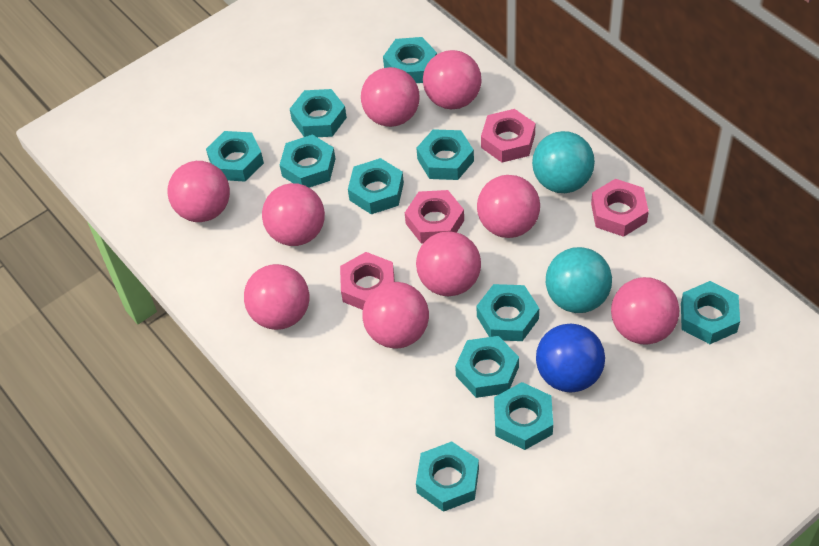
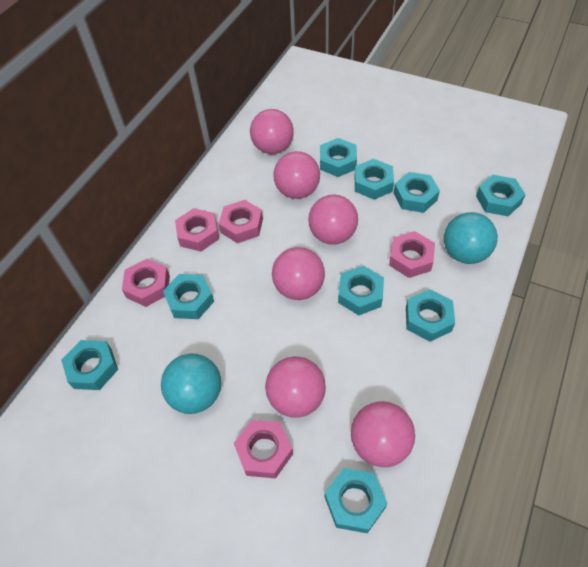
blue ball: [536,323,605,392] = 1 -> none = 0
pink ball: [168,161,230,222] [244,264,309,330] [262,183,325,246] [361,67,420,127] [362,282,429,349] [416,231,481,296] [423,50,482,109] [477,175,540,238] [611,277,679,345] = 9 -> [250,109,294,154] [265,356,326,418] [272,247,325,300] [274,151,320,199] [308,194,358,245] [351,401,415,467] = 6
pink nut: [340,252,395,310] [405,190,464,244] [481,109,536,162] [591,179,649,237] = 4 -> [122,259,170,307] [175,208,219,251] [219,200,263,243] [234,420,293,479] [389,231,435,278] = 5
turquoise nut: [206,131,264,182] [280,135,335,188] [290,89,347,137] [348,158,404,214] [383,37,437,83] [416,129,474,180] [416,442,479,512] [455,336,519,398] [476,284,539,341] [494,382,553,450] [681,281,740,344] = 11 -> [61,340,118,390] [163,274,214,319] [320,138,357,177] [325,468,388,533] [338,266,384,315] [355,159,394,200] [394,172,440,213] [406,289,455,342] [476,175,526,216] = 9

